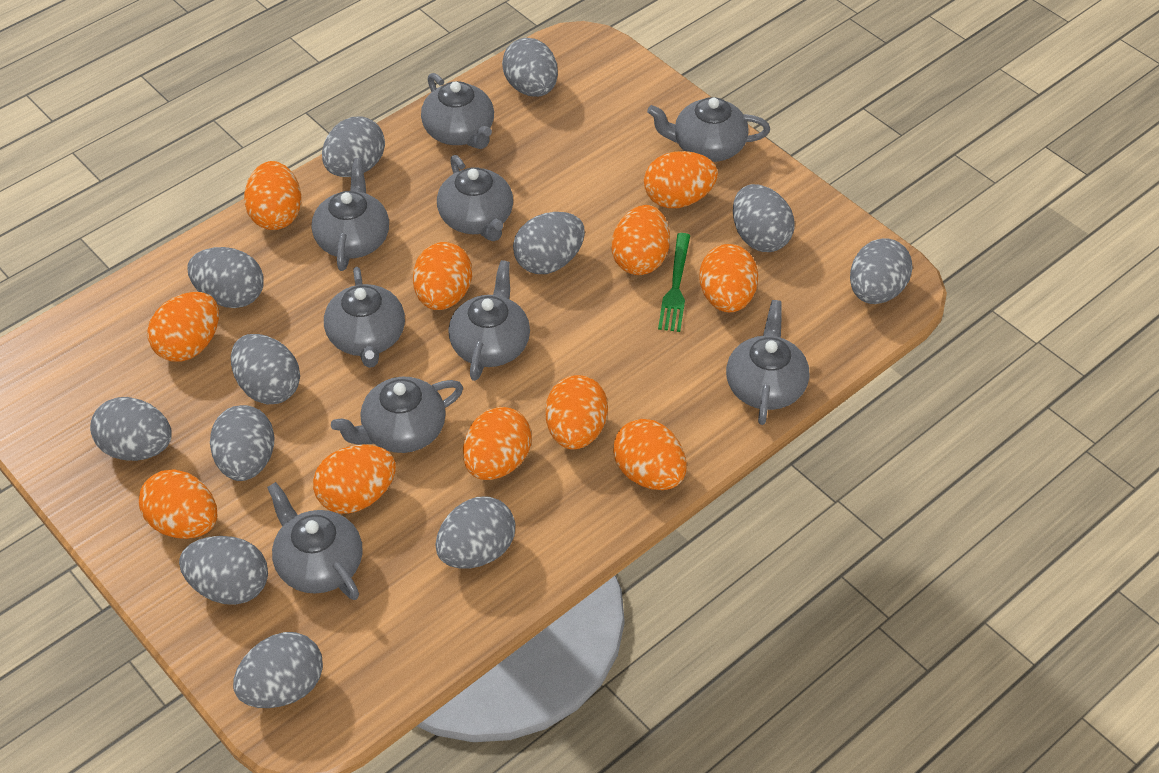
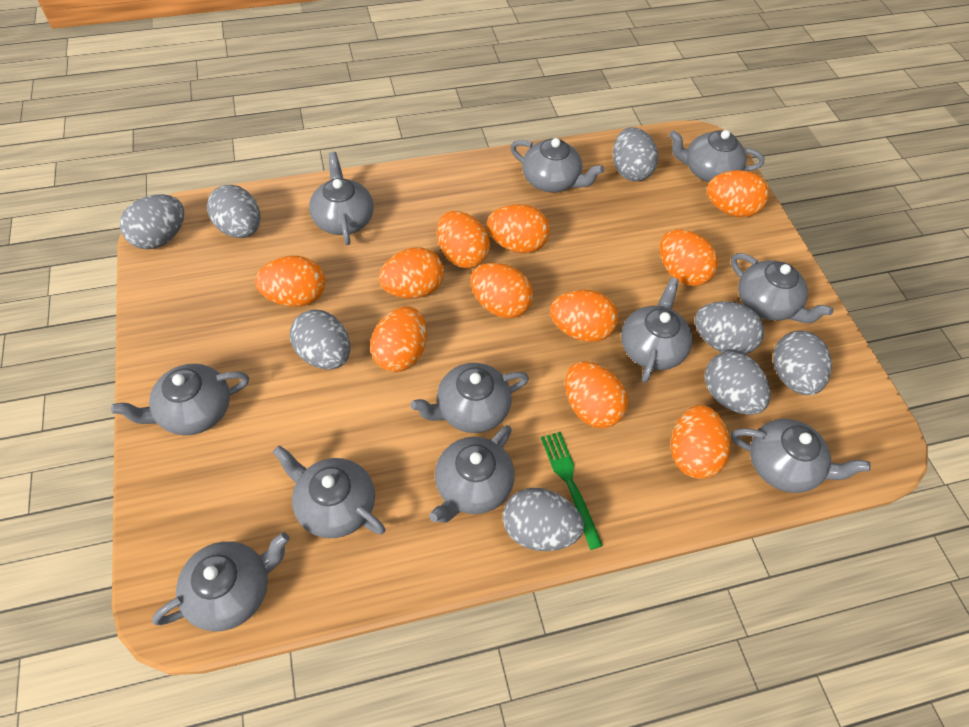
grey egg: [90,397,172,461] [179,536,268,605] [187,247,264,308] [210,405,274,481] [231,334,300,404] [233,632,323,708] [322,117,385,177] [435,496,515,569] [502,38,558,97] [513,212,585,274] [733,184,794,252] [850,238,913,304] = 12 -> [120,194,184,249] [207,185,260,238] [290,310,350,370] [503,488,584,551] [613,127,658,181] [695,301,764,354] [705,351,771,415] [773,331,832,395] = 8
grey teapot: [267,482,363,600] [312,158,389,271] [324,267,405,368] [331,377,463,453] [421,73,494,149] [437,155,513,241] [448,260,530,381] [647,97,770,162] [726,300,809,425] = 9 -> [111,364,249,435] [152,532,290,631] [273,445,385,538] [309,152,374,245] [410,363,529,433] [429,425,515,523] [511,138,604,192] [621,277,693,383] [669,130,764,182] [731,253,833,323] [731,419,871,493] = 11

